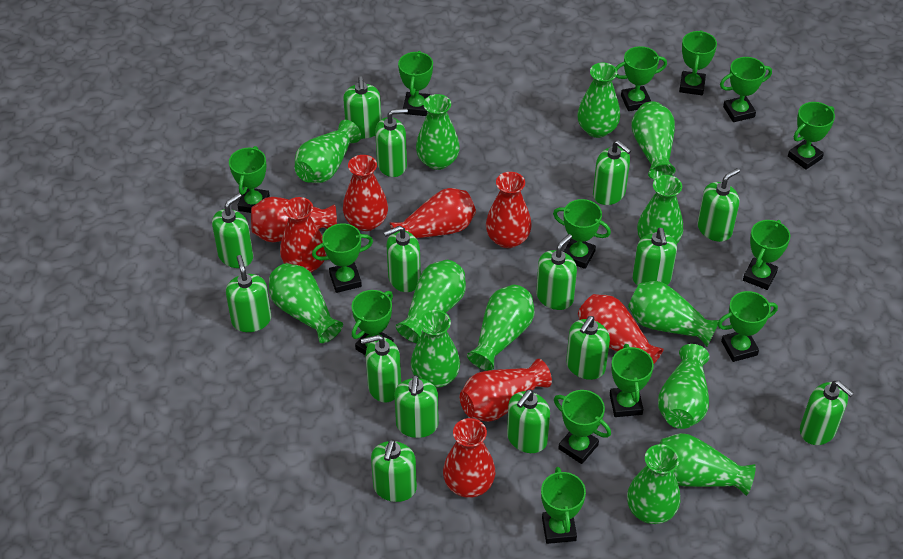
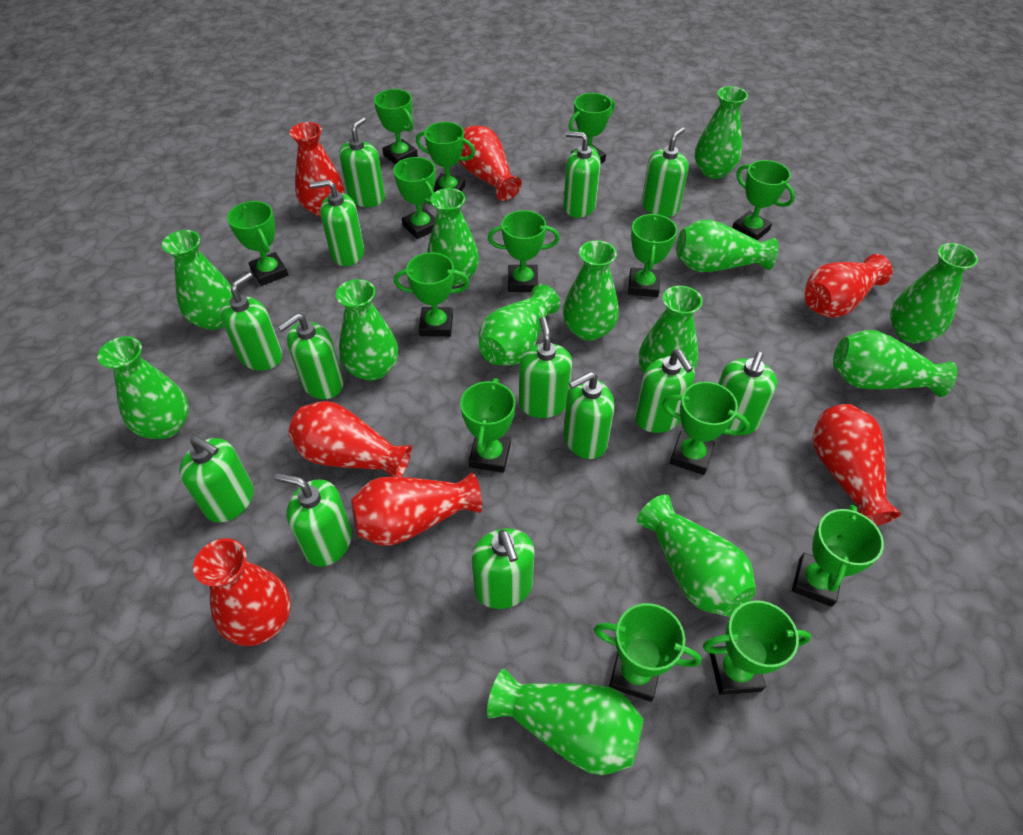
green soap dispenser: [212,193,253,268] [226,255,272,332] [343,76,381,139] [361,335,401,402] [371,439,417,502] [375,108,408,177] [384,226,421,292] [394,375,438,438] [507,390,550,453] [536,234,577,310] [566,316,610,380] [593,140,631,205] [633,228,677,286] [697,168,740,242] [800,381,854,445] = 15 -> [179,436,254,523] [220,272,282,371] [275,473,352,567] [277,313,343,399] [310,180,364,266] [339,117,385,207] [471,528,534,609] [519,317,572,418] [563,131,601,218] [563,372,615,459] [635,350,695,433] [641,127,689,217] [718,352,777,435] = 13
red vase: [251,197,337,242] [280,197,326,272] [343,155,388,231] [390,188,476,238] [443,418,495,498] [460,359,552,422] [486,172,532,248] [578,294,664,364] = 8 -> [193,538,291,646] [289,122,344,217] [289,401,412,477] [351,473,482,546] [459,126,522,201] [805,254,893,318] [812,404,901,526] = 7

